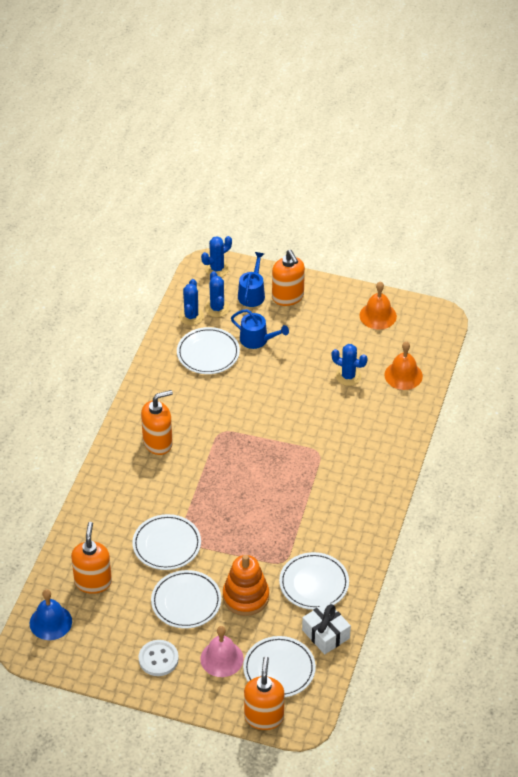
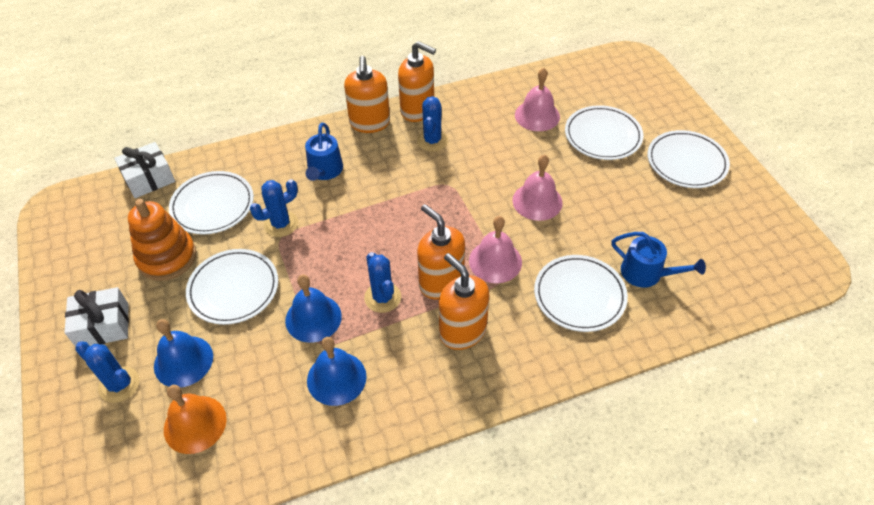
blue bell: [30,589,72,640] = 1 -> [154,319,213,388] [285,274,342,343] [307,337,367,406] = 3
orange bell: [360,281,397,330] [384,341,423,390] = 2 -> [164,385,227,454] = 1
pink bell: [200,626,244,677] = 1 -> [469,216,522,283] [513,154,563,221] [515,68,560,131] = 3
white button: [138,640,179,676] = 1 -> none = 0
white gift: [302,601,351,654] = 1 -> [64,287,129,347] [114,142,175,198] = 2

